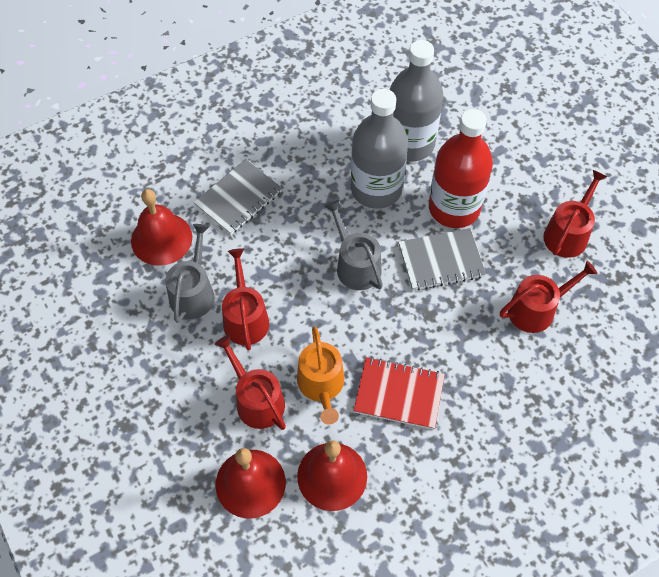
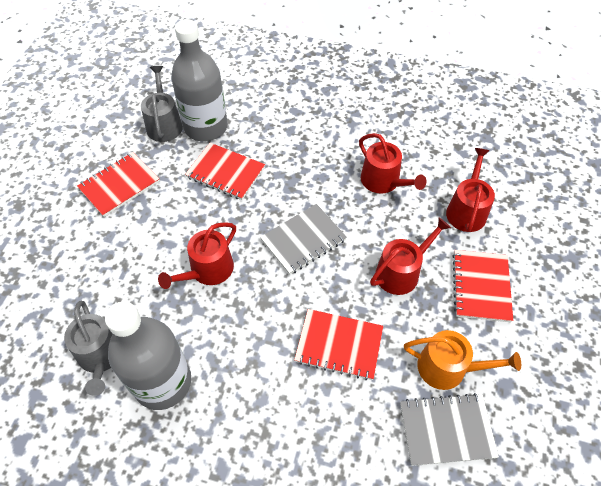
red bell: [131,189,192,266] [216,448,286,518] [297,440,367,511] = 3 -> none = 0
red bottle: [429,109,493,228] = 1 -> none = 0
red notebook: [353,357,445,430] = 1 -> [77,152,160,217] [185,143,265,200] [294,309,383,380] [452,250,513,322] = 4

